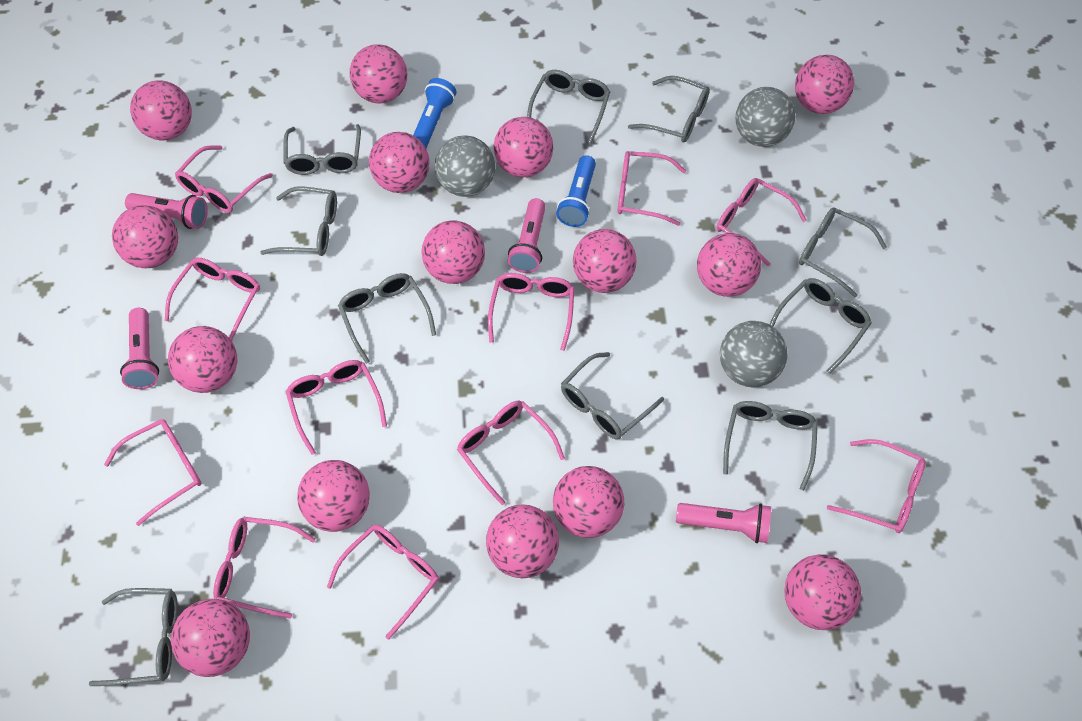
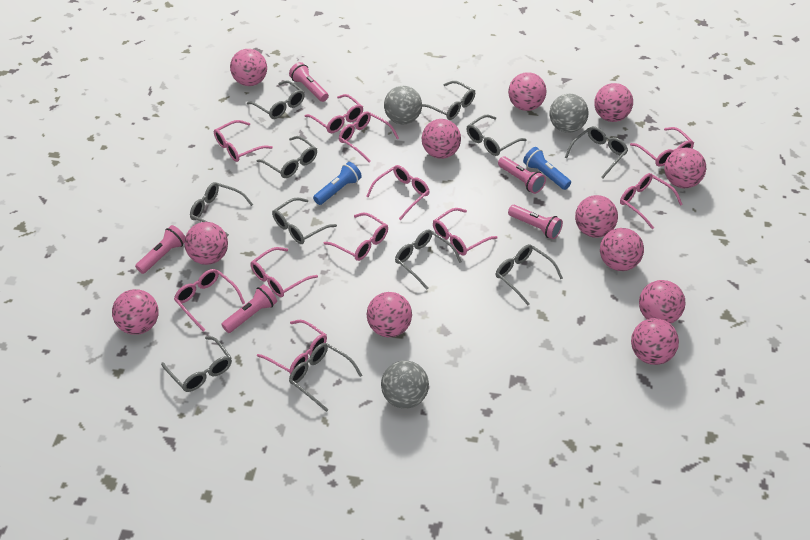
grey glasses: [89,588,178,686] [260,187,337,256] [283,124,361,175] [338,273,436,364] [527,70,610,144] [561,352,664,439] [628,76,710,143] [723,401,818,491] [769,278,872,374] [799,207,887,297] = 10 -> [161,336,232,392] [190,182,253,237] [247,80,305,119] [256,136,317,178] [272,197,337,244] [289,343,363,412] [395,230,462,290] [422,81,475,120] [467,114,527,156] [496,244,563,305] [565,126,628,178] = 11
pink ball: [112,205,178,268] [130,80,192,140] [168,326,237,393] [171,599,250,677] [297,460,370,532] [350,44,407,103] [369,132,430,193] [421,220,485,284] [486,504,559,578] [494,117,553,177] [553,466,625,538] [573,229,636,293] [697,233,761,297] [784,554,861,630] [795,55,854,114] = 15 -> [112,289,159,335] [184,222,228,265] [230,49,267,86] [367,292,412,337] [422,119,461,159] [508,72,547,111] [575,195,618,238] [594,83,633,122] [600,228,644,271] [631,318,679,365] [639,280,685,324] [664,148,706,188] = 12
pink flashlight: [120,308,159,389] [125,193,208,229] [508,198,546,273] [676,503,771,543] = 4 -> [135,225,185,274] [221,284,277,333] [289,62,329,102] [498,156,546,194] [508,205,563,239] = 5

